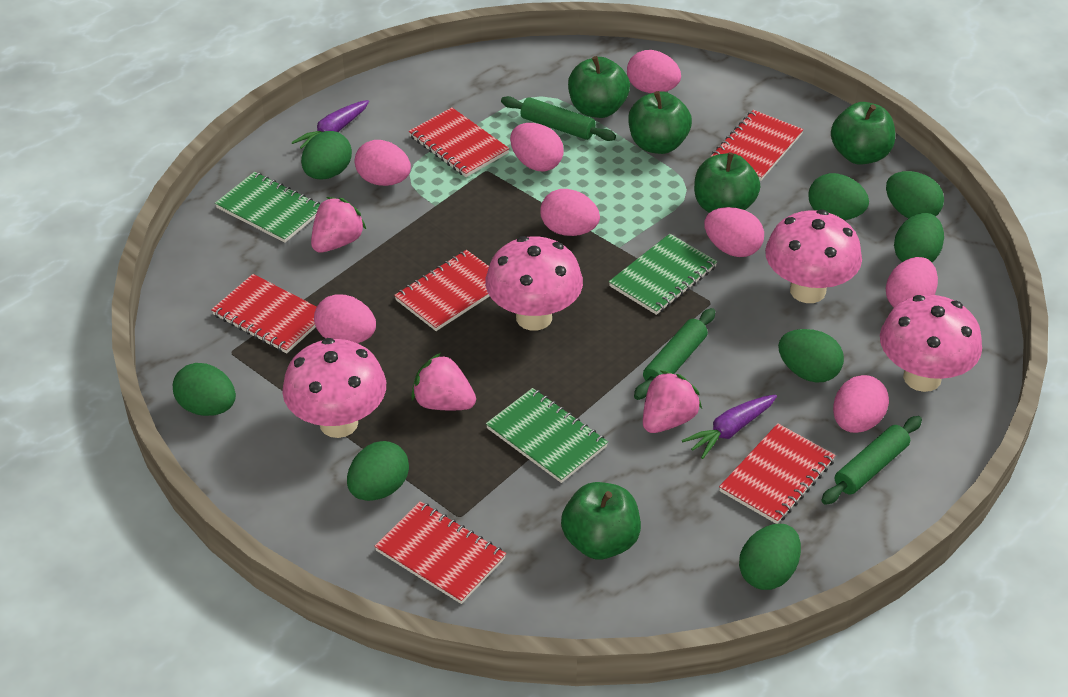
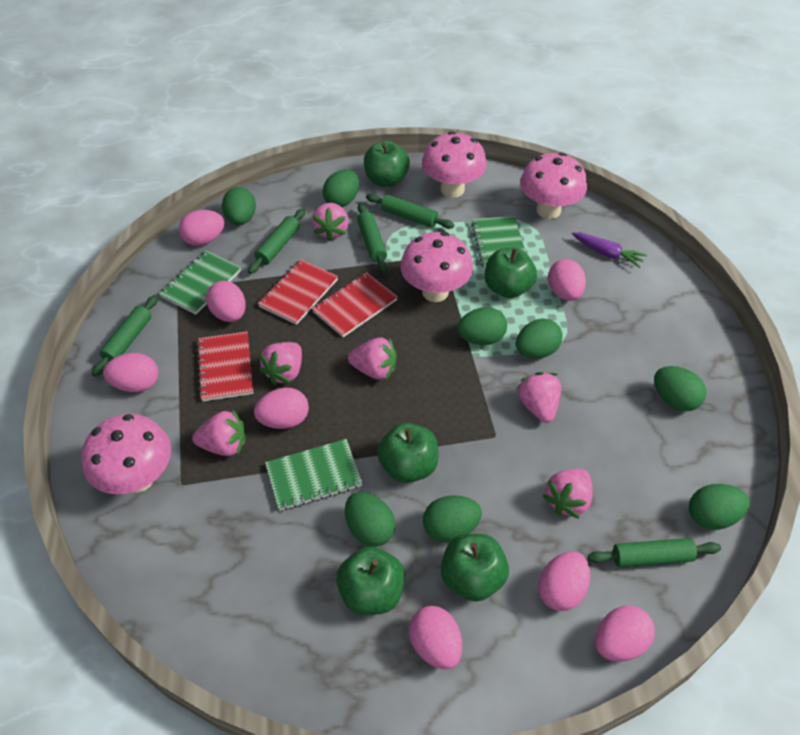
green rolling pin: [501,96,616,141] [634,308,715,400] [821,416,922,505] = 3 -> [92,295,158,377] [248,208,305,274] [357,203,387,273] [366,194,454,229] [588,538,721,567] = 5
pink strawberry: [311,197,366,253] [411,353,476,410] [643,370,702,433] = 3 -> [192,410,246,456] [259,342,302,385] [312,203,349,241] [348,337,396,380] [517,372,561,423] [543,469,593,519] = 6
purple carrot: [291,100,369,149] [682,395,777,459] = 2 -> [572,232,647,268] = 1
red notebook: [211,274,317,353] [374,501,506,604] [394,250,490,331] [409,108,509,177] [711,110,803,181] [719,423,836,524] = 6 -> [197,332,253,401] [258,259,338,325] [312,272,398,337] = 3

